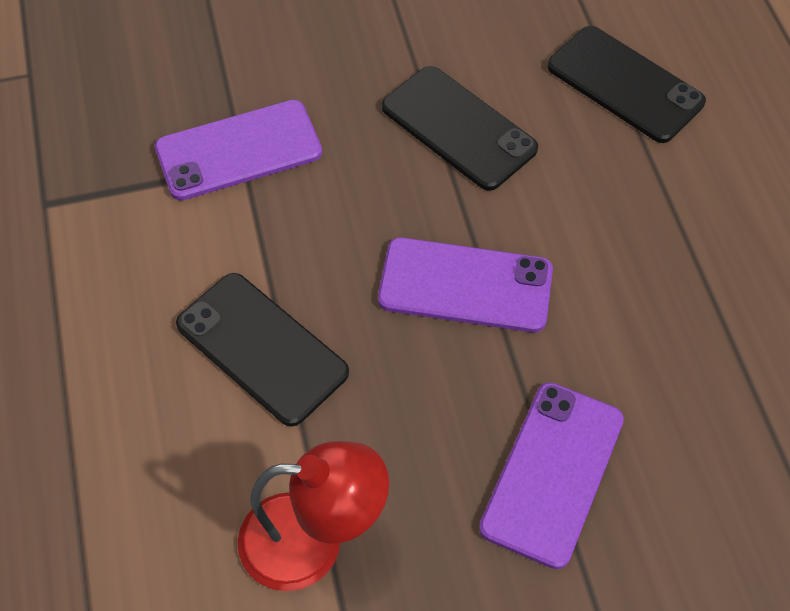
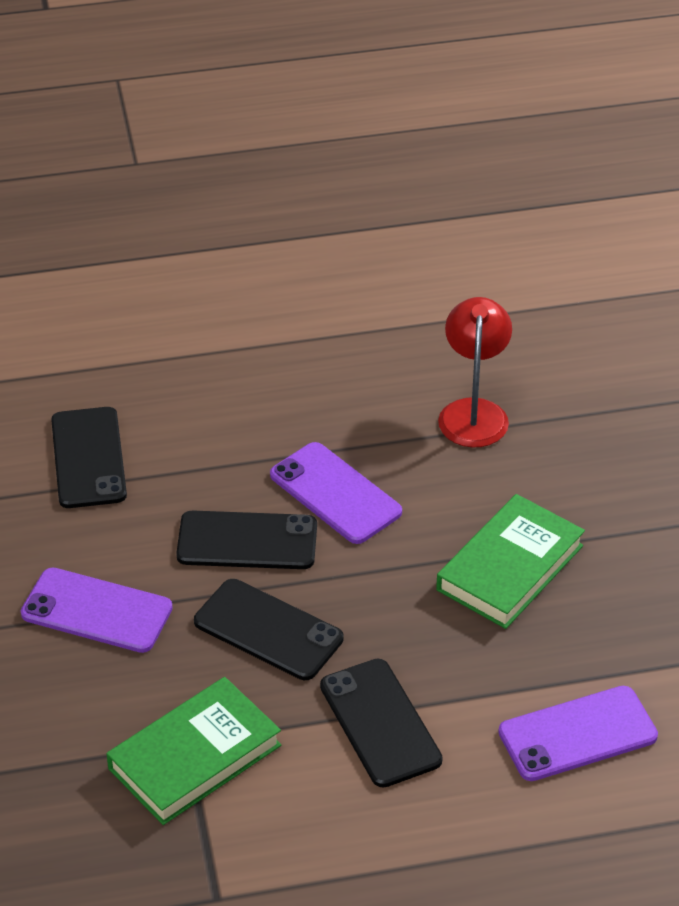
black phone: [176,273,349,427] [382,66,538,191] [547,26,706,143] = 3 -> [51,407,127,508] [176,511,317,569] [194,579,344,680] [320,659,443,788] = 4
green book: none = 0 -> [106,677,281,825] [436,494,585,629] = 2

